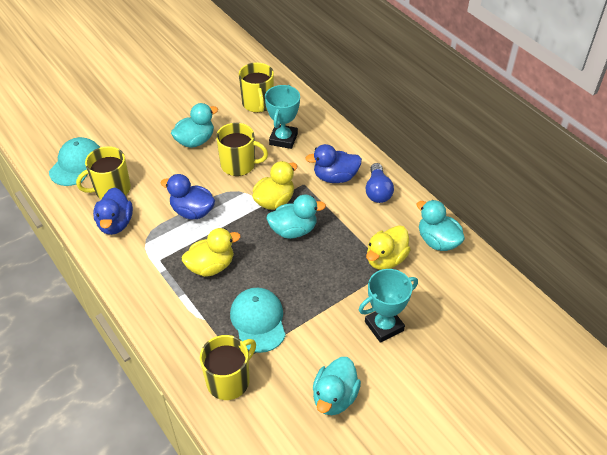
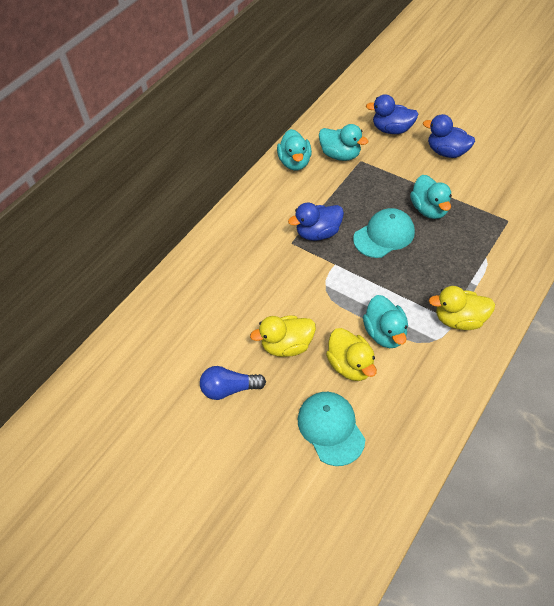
turquoise trophy: [265,85,300,149] [359,269,418,343] = 2 -> none = 0
yellow mug: [76,146,131,199] [200,335,256,400] [216,123,268,176] [239,62,274,113] = 4 -> none = 0

